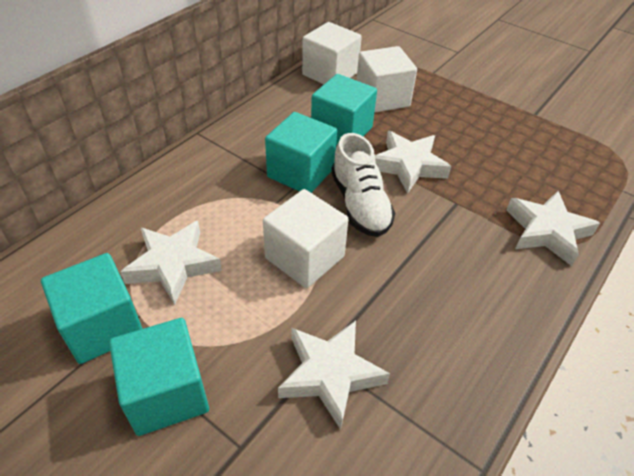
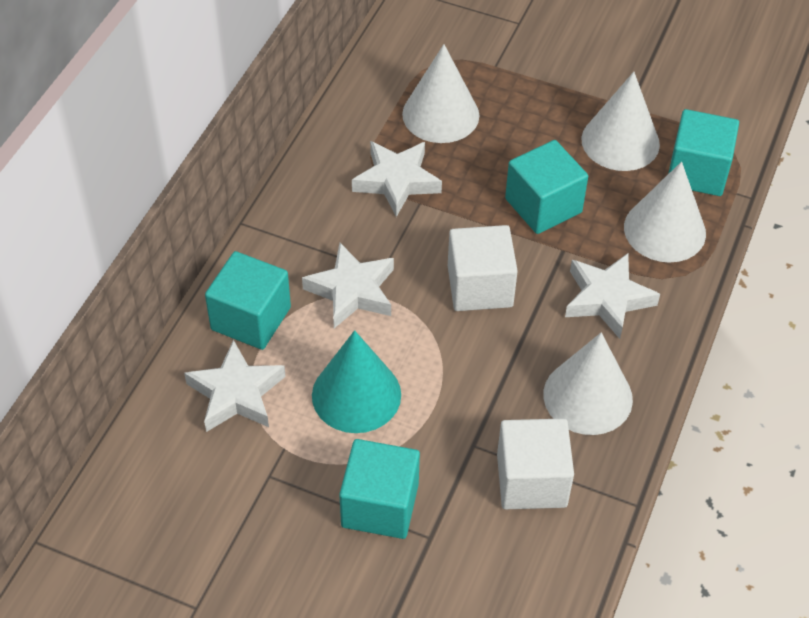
turquoise cone: none = 0 -> [312,330,401,433] = 1
white cone: none = 0 -> [402,44,479,143] [543,332,633,435] [581,72,660,171] [624,162,706,263] = 4
white cube: [263,189,348,288] [302,22,362,84] [356,46,417,113] = 3 -> [448,225,518,311] [497,418,574,509] = 2
white shoe: [331,133,395,237] = 1 -> none = 0

